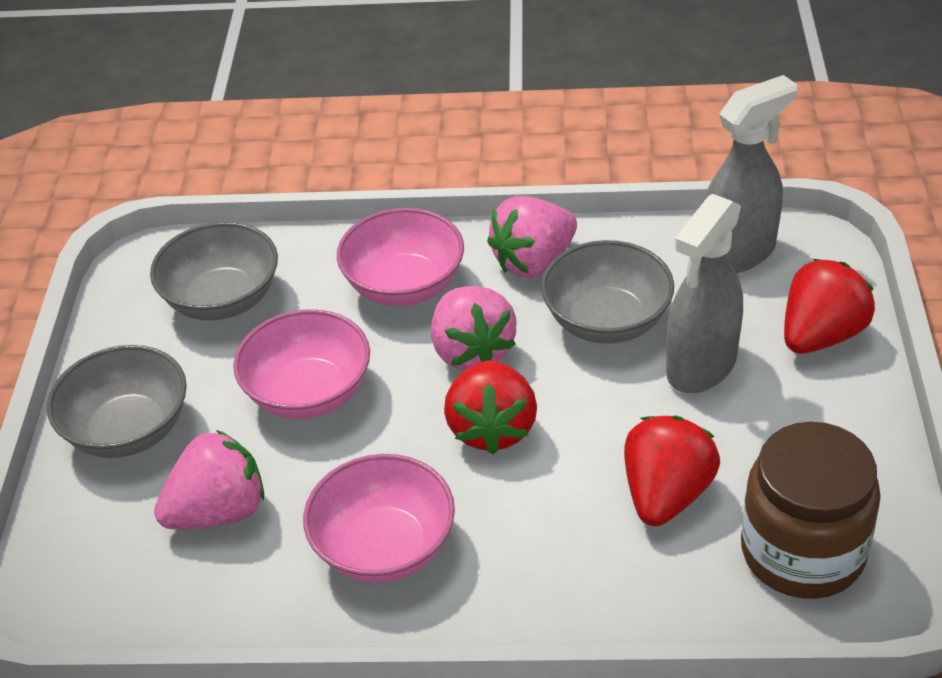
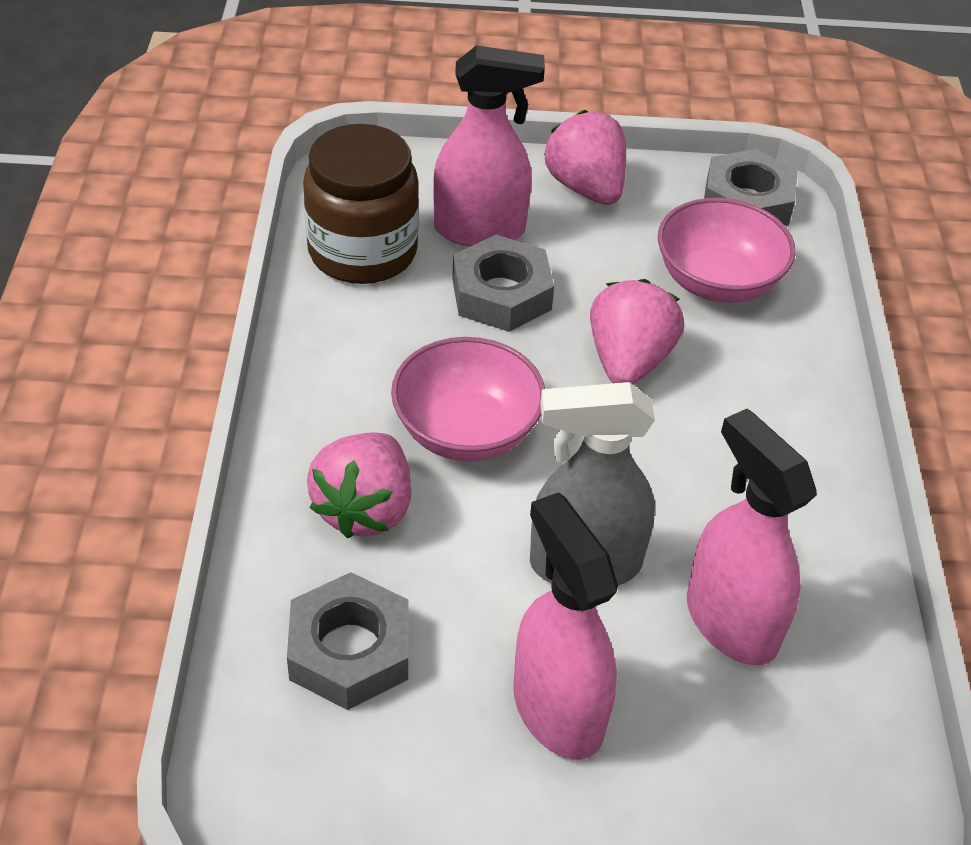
grey bowl: [47,345,187,458] [150,222,278,321] [541,240,674,344] = 3 -> none = 0
grey nut: none = 0 -> [287,572,409,710] [452,235,554,332] [704,149,798,226] = 3
grey spray bottle: [666,194,743,393] [703,75,797,273] = 2 -> [530,382,655,585] = 1
pink bowl: [233,309,370,419] [303,454,455,583] [337,208,464,306] = 3 -> [391,337,545,461] [658,198,796,303] = 2
pink spray bottle: none = 0 -> [433,45,545,247] [513,492,618,760] [687,409,817,665] = 3
red strawberry: [444,360,537,454] [624,416,720,526] [784,259,875,354] = 3 -> none = 0

